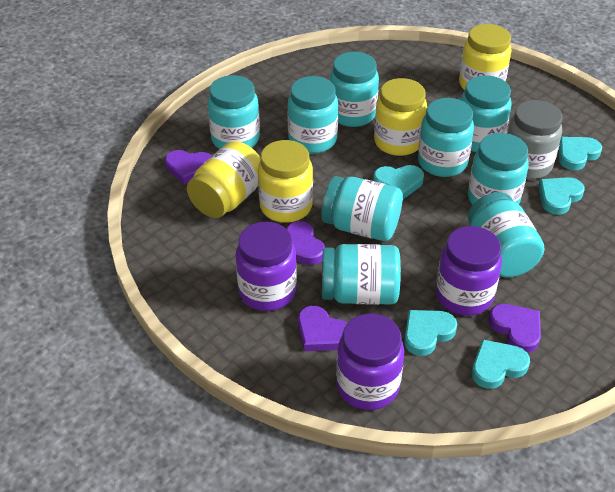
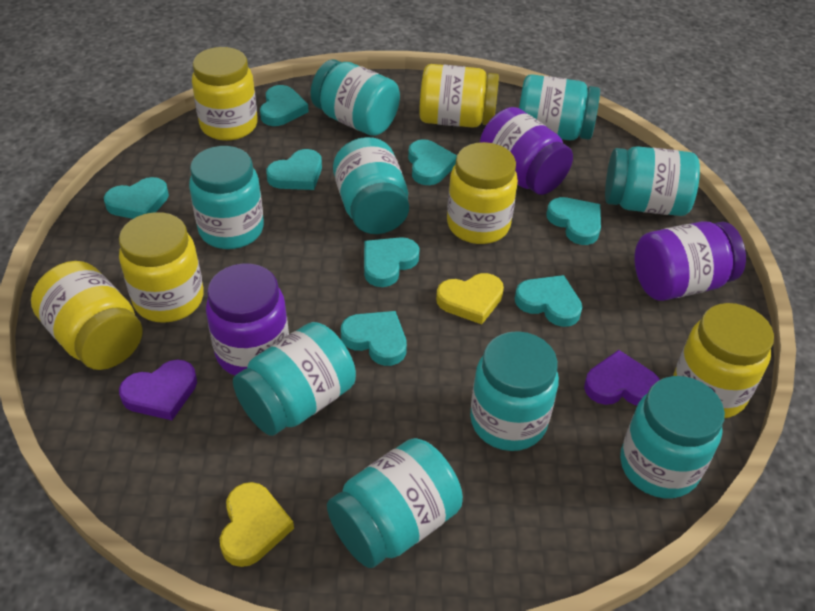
grey jar: [507,100,562,179] = 1 -> none = 0
purple heart: [165,150,212,184] [286,221,325,265] [298,306,347,351] [489,304,541,353] = 4 -> [119,360,197,420] [584,350,660,405] = 2
turquoise heart: [373,165,424,199] [404,310,457,356] [472,339,530,389] [538,177,585,215] [559,137,602,170] = 5 -> [104,177,169,219] [260,85,309,126] [266,149,322,190] [341,311,407,366] [364,237,420,287] [408,139,457,185] [515,275,582,327] [546,197,601,245] = 8
yellow heart: none = 0 -> [220,482,294,567] [436,273,504,324] = 2
yellow jar: [187,141,261,218] [258,140,313,223] [374,78,427,156] [459,24,512,90] = 4 -> [31,261,143,370] [119,212,204,323] [192,47,258,141] [419,64,499,128] [447,142,518,244] [673,303,774,418] = 6

